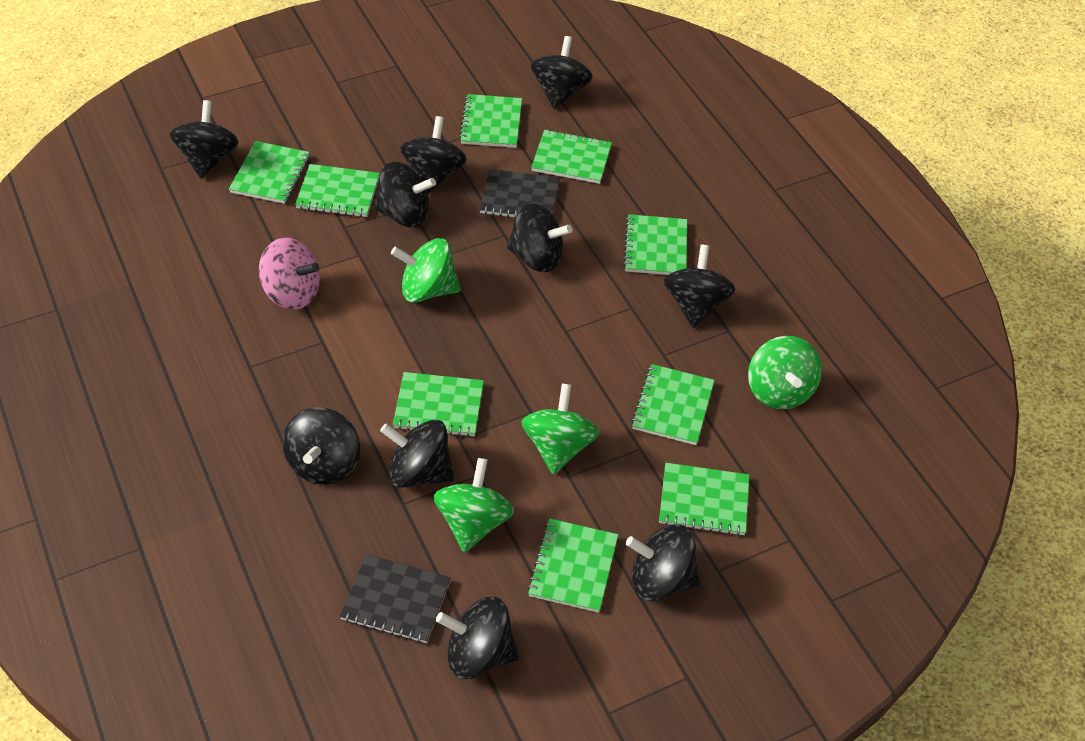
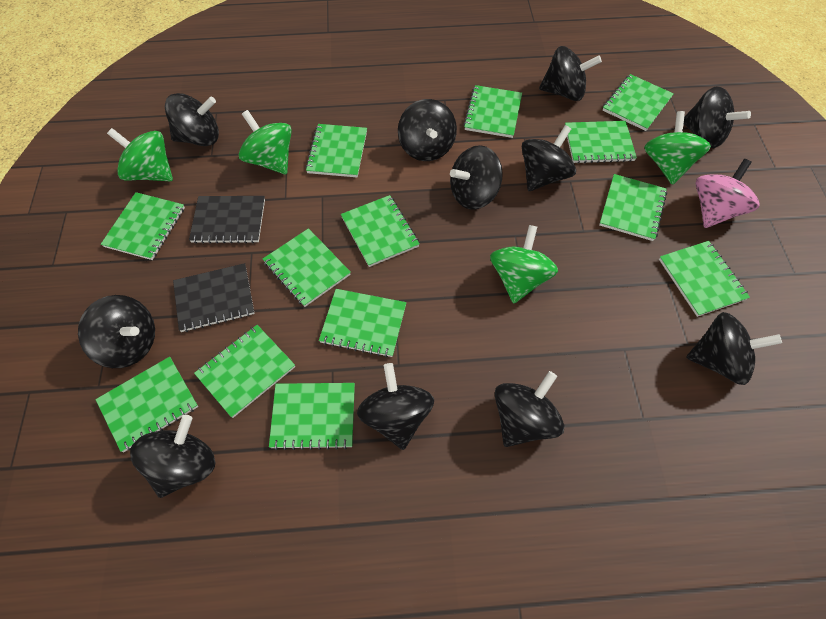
black spinning top: [170,100,239,179] [283,407,360,485] [373,162,436,227] [380,420,454,488] [400,116,467,194] [436,597,519,679] [506,203,572,272] [531,36,593,109] [626,524,700,601] [664,245,735,328] = 10 -> [78,295,155,368] [130,415,215,498] [165,93,219,146] [357,363,434,450] [398,99,457,161] [450,145,503,210] [495,371,565,447] [522,125,576,191] [539,46,602,101] [684,86,751,148] [686,312,782,385] = 11
green notebook: [229,141,310,204] [295,164,380,217] [393,372,484,437] [459,94,522,148] [528,519,618,613] [531,129,612,184] [623,214,687,275] [631,364,715,445] [659,463,750,536] = 9 -> [95,357,198,452] [101,192,185,260] [194,325,295,418] [263,228,351,307] [269,383,355,450] [306,124,367,177] [319,289,406,357] [341,195,420,267] [464,85,522,138] [565,121,637,164] [599,174,667,241] [603,74,674,131] [659,241,750,317] = 13

